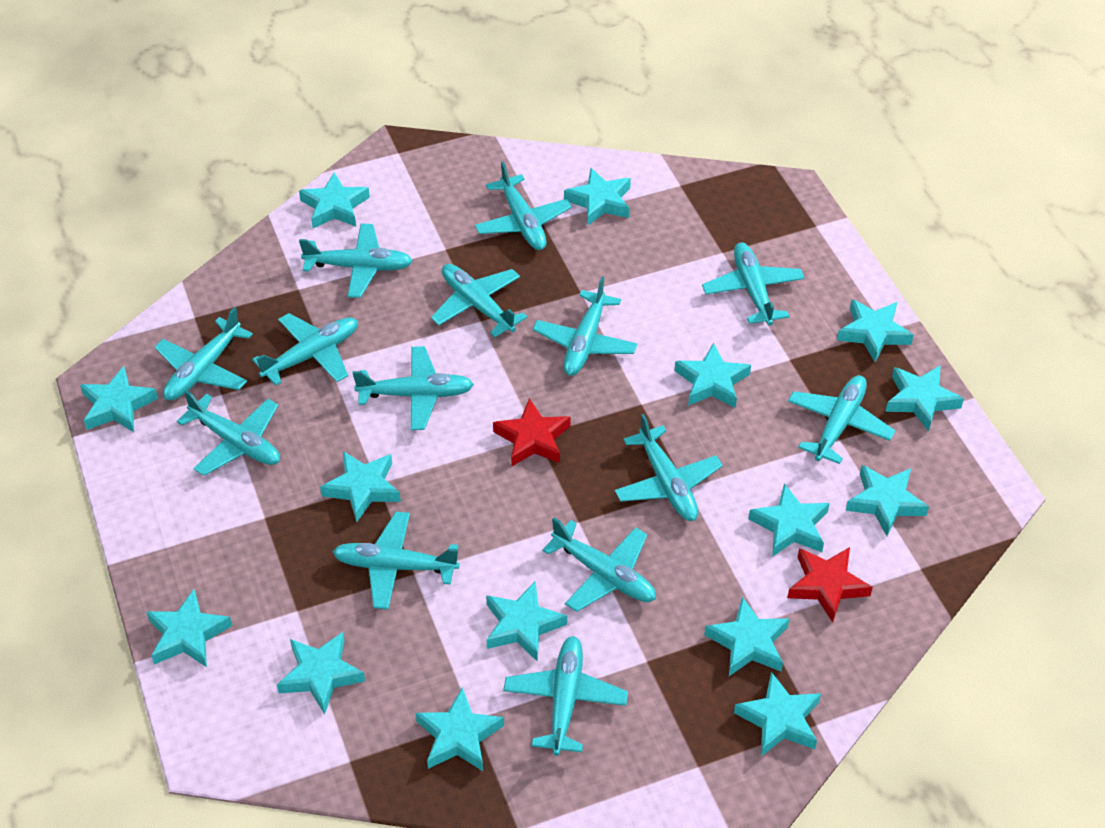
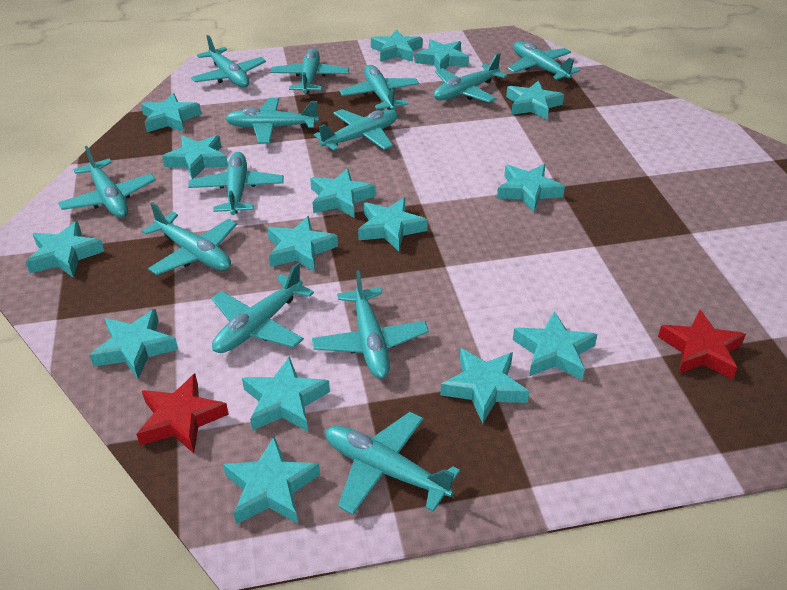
turquoise plane: [155,307,253,400] [177,390,280,476] [252,313,358,386] [299,224,413,298] [333,511,460,610] [353,346,474,430] [431,264,527,337] [475,162,572,250] [503,636,628,756] [533,277,637,376] [542,517,656,612] [615,414,723,521] [702,243,805,326] [788,375,895,464] = 14 -> [58,146,156,218] [142,202,237,275] [188,152,284,215] [191,35,266,87] [211,263,314,353] [225,98,319,144] [271,49,349,94] [312,270,429,378] [314,109,398,151] [325,412,460,515] [340,65,419,110] [434,53,507,103] [507,41,580,81] = 13

